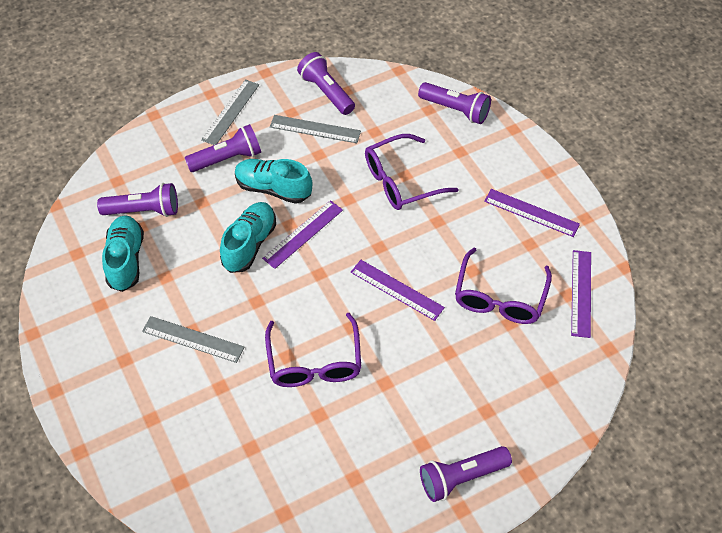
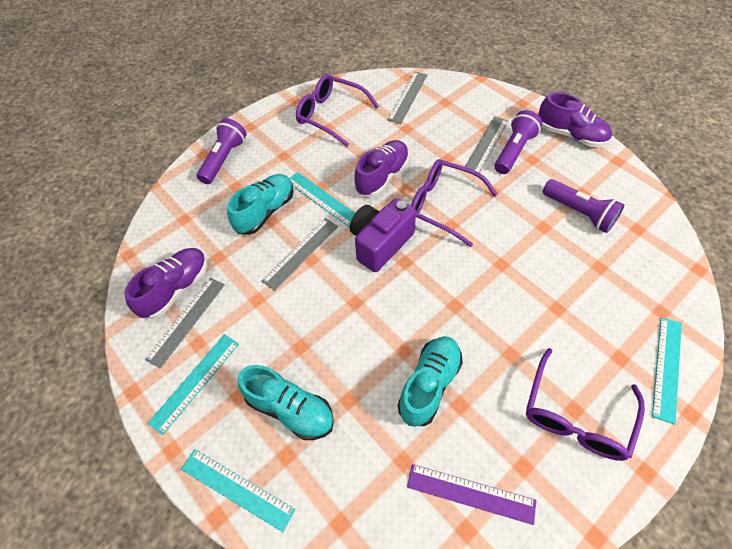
grey ruler: [142,316,244,363] [201,79,259,145] [270,115,361,143] = 3 -> [145,277,225,369] [262,218,338,291] [387,72,428,124] [465,116,508,173] = 4
purple camera: none = 0 -> [350,198,416,272] = 1
purple flashlight: [97,183,178,217] [185,124,261,172] [297,52,355,115] [418,82,491,124] [420,446,512,502] = 5 -> [197,118,247,184] [494,110,542,174] [543,179,624,233] = 3
purple ruler: [262,200,343,269] [351,260,445,321] [484,189,580,237] [571,250,591,338] = 4 -> [407,464,537,525] = 1
purple shoe: none = 0 -> [124,248,207,319] [354,140,409,197] [538,92,612,147] = 3
turquoise ruler: none = 0 -> [148,334,239,435] [181,449,295,532] [289,172,355,227] [652,317,682,424] = 4

